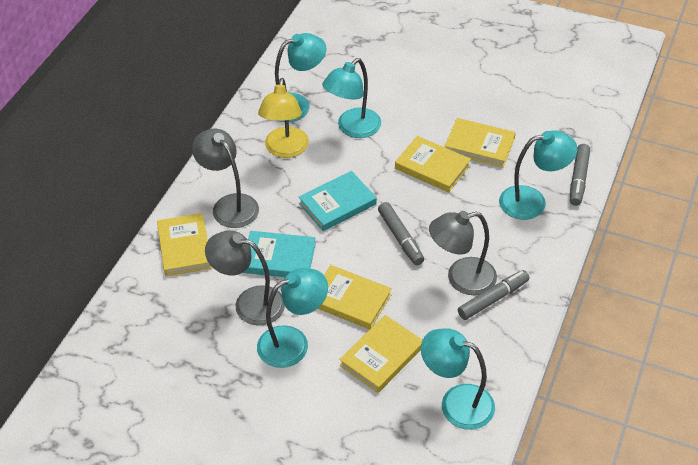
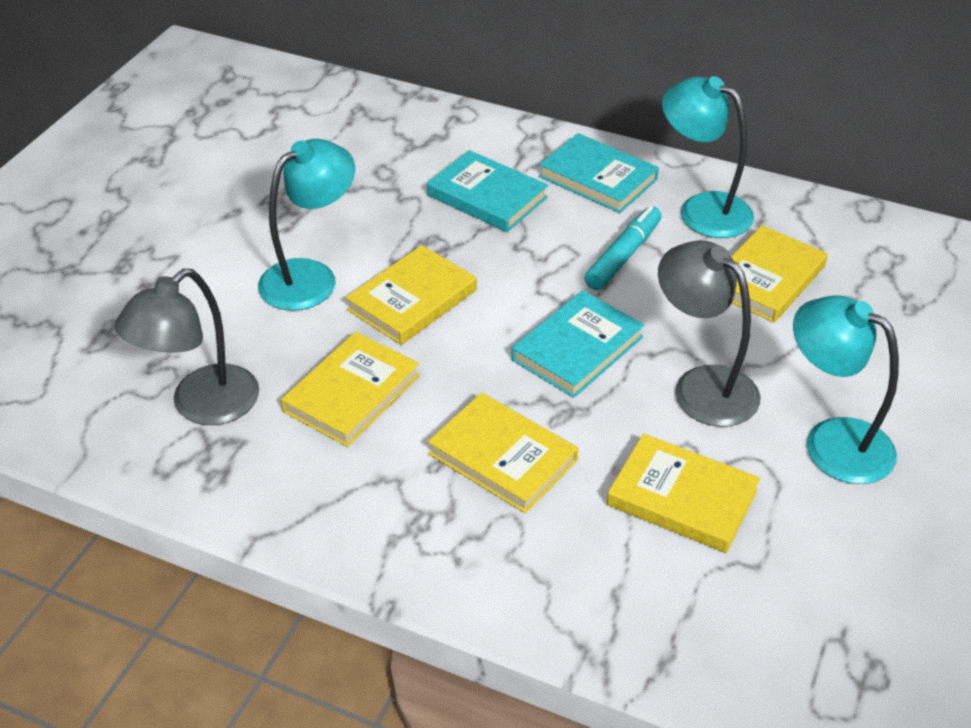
grey lamp: [192,129,259,228] [205,230,285,326] [429,211,497,295] = 3 -> [114,269,259,425] [658,241,761,427] = 2
grey marker: [378,202,424,265] [458,270,530,320] [570,144,590,206] = 3 -> none = 0
turquoise book: [243,231,316,277] [299,171,377,231] = 2 -> [427,150,548,232] [511,290,645,398] [539,133,659,213] = 3
turquoise lamp: [257,268,328,368] [275,33,326,122] [322,58,381,138] [421,328,495,430] [499,130,578,220] = 5 -> [258,139,355,311] [662,76,754,238] [793,295,899,484] = 3
turquoise marker: none = 0 -> [584,205,662,290] = 1
yellow lamp: [258,78,309,158] = 1 -> none = 0

